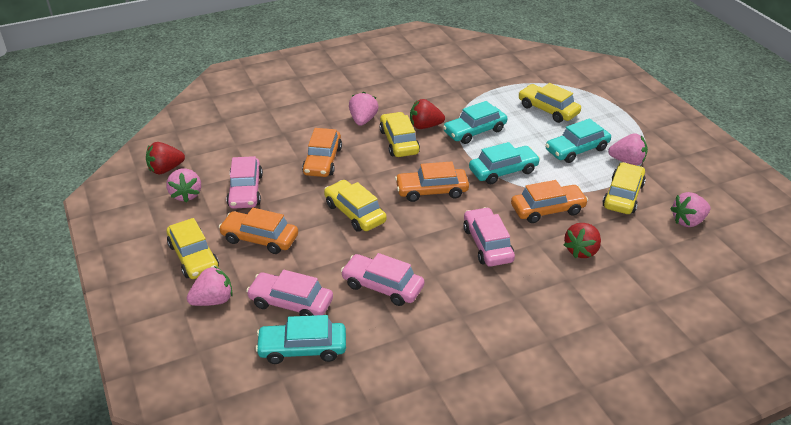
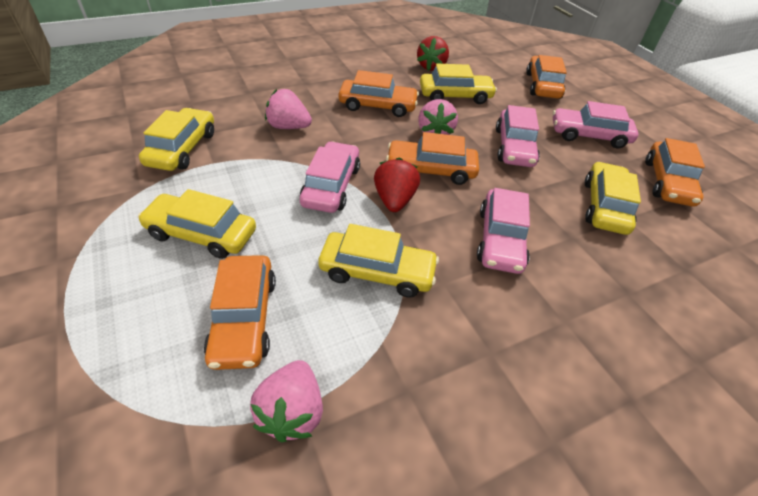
orange car: [218,208,298,254] [302,128,342,177] [395,161,469,202] [511,180,588,223] = 4 -> [204,255,276,370] [339,70,419,117] [386,132,479,185] [526,55,567,99] [645,138,705,207] = 5
pink strawberry: [167,169,201,202] [187,266,233,306] [349,92,379,126] [608,133,648,166] [670,192,711,227] = 5 -> [250,360,323,442] [265,89,312,129] [418,99,458,135] = 3
red strawberry: [146,142,185,174] [410,99,445,129] [564,223,601,258] = 3 -> [374,157,420,212] [417,36,449,71] = 2
turquoise car: [255,315,346,364] [443,101,508,144] [469,142,540,184] [545,118,611,163] = 4 -> none = 0

